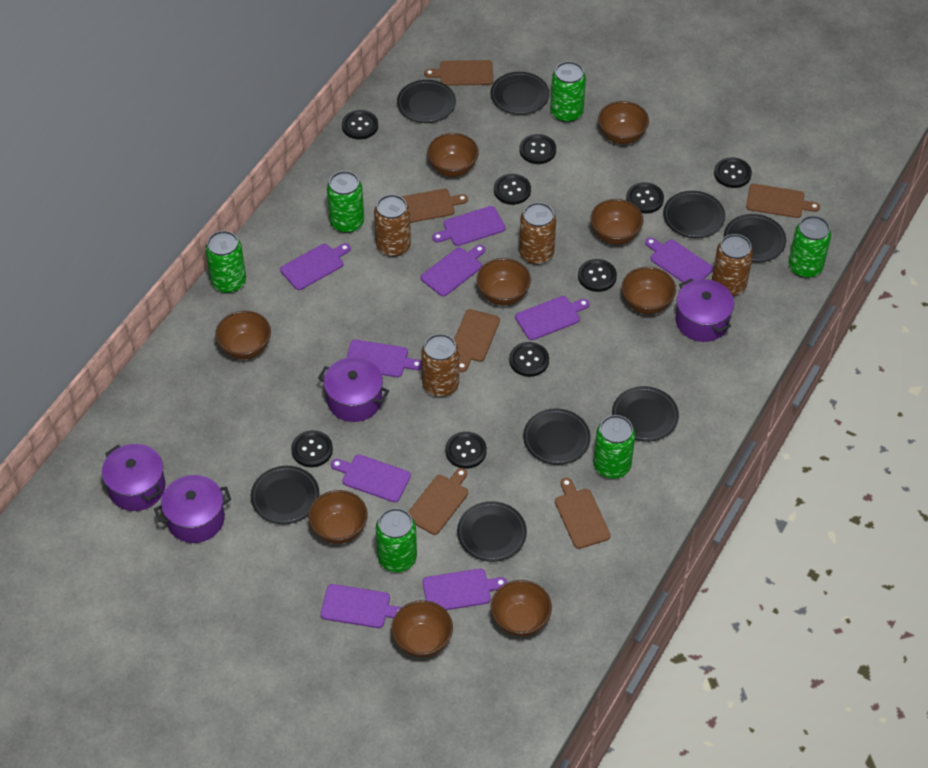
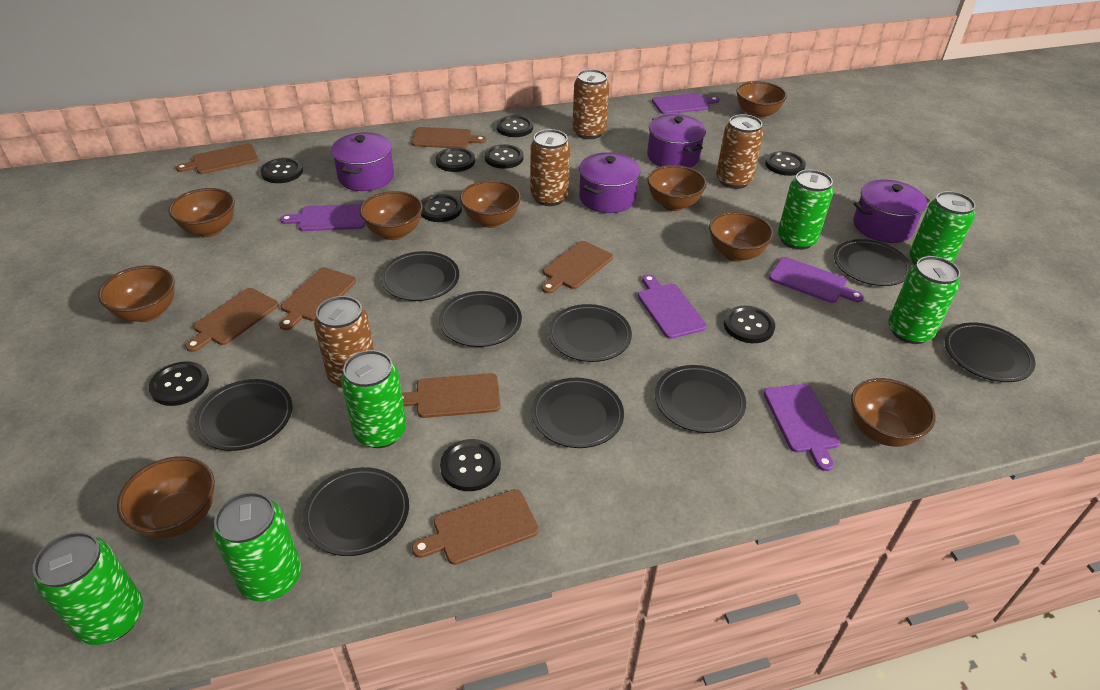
black plate: [251,466,320,524] [397,80,456,123] [457,501,527,562] [491,72,549,115] [523,408,591,465] [612,386,679,442] [663,191,725,238] [724,214,786,262] = 8 -> [194,379,293,451] [303,467,409,556] [381,251,459,301] [439,291,522,347] [531,378,624,448] [548,304,632,362] [655,365,746,433] [834,239,911,286] [945,322,1036,382] = 9
brown cutting board: [401,189,468,223] [408,468,468,535] [424,60,493,86] [454,309,500,372] [555,478,611,549] [746,184,820,218] = 6 -> [176,144,258,174] [185,288,279,352] [279,267,356,330] [402,373,501,418] [412,127,486,148] [412,489,539,565] [542,241,613,293] = 7
purple cutting board: [280,243,351,290] [321,584,402,628] [331,454,411,502] [346,340,422,377] [421,245,485,297] [423,569,507,610] [432,206,506,246] [515,296,590,340] [645,237,713,282] = 9 -> [280,204,365,231] [638,274,707,339] [652,93,720,114] [764,384,840,471] [769,257,864,303] = 5

